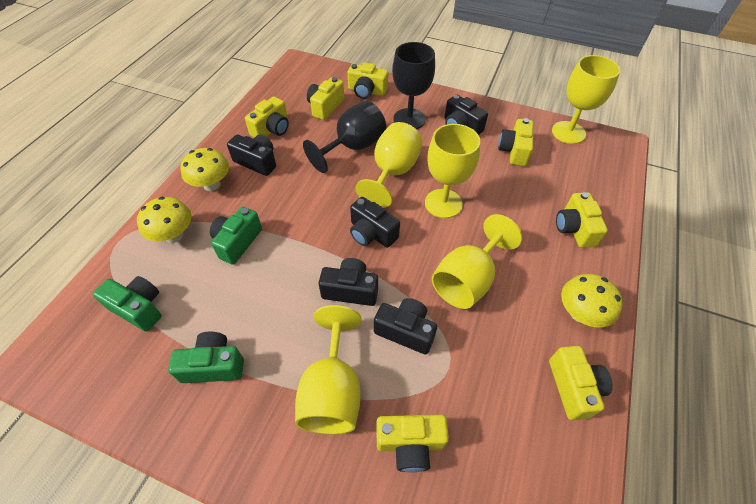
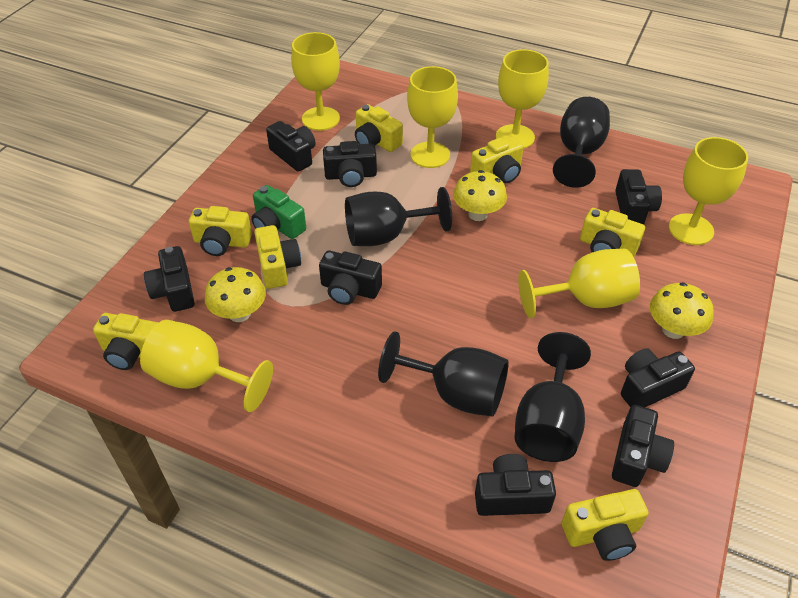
black camera: [227,134,276,176] [319,258,378,306] [350,197,400,248] [374,298,437,355] [444,95,488,135] = 5 -> [144,246,195,312] [266,121,316,172] [319,250,382,305] [323,141,377,187] [475,454,556,516] [612,405,674,487] [615,169,662,225] [621,348,695,407] = 8
black goblet: [303,101,387,173] [392,42,435,129] = 2 -> [345,187,452,246] [378,331,509,417] [515,332,591,462] [553,97,610,188] = 4
green camera: [93,276,162,332] [168,332,244,383] [210,207,262,265] = 3 -> [251,185,306,239] = 1
yellow goblet: [295,305,362,434] [355,122,422,208] [425,124,480,218] [432,214,522,309] [552,55,620,144] = 5 -> [140,320,273,412] [291,32,340,131] [407,66,458,168] [496,49,549,149] [518,249,640,318] [669,137,748,245] = 6

